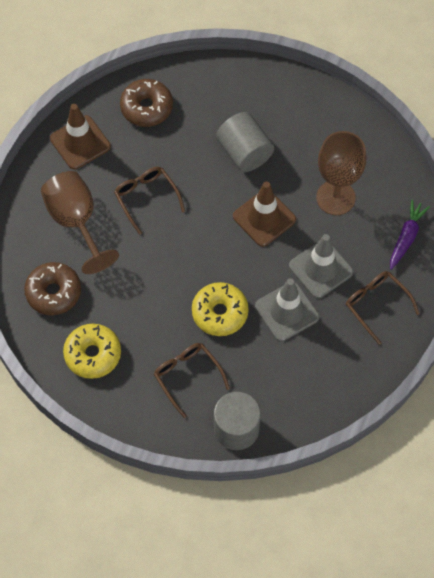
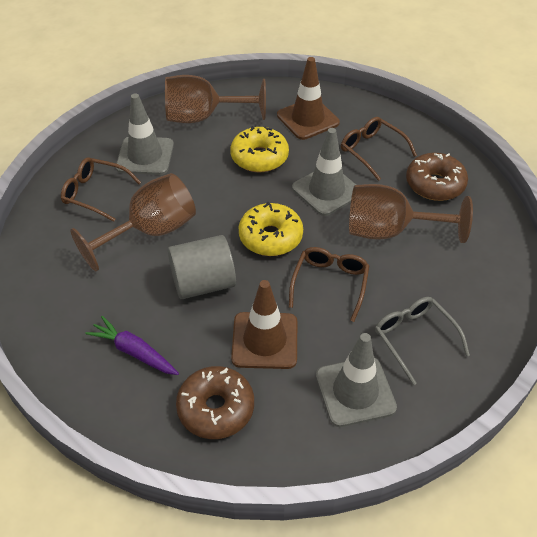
brown goblet: [41,171,119,274] [316,131,366,215] = 2 -> [70,173,196,271] [165,75,266,123] [349,184,473,243] = 3
grey cylinder: [214,392,261,450] [216,112,274,172] = 2 -> [168,235,236,299] = 1
grey glasses: none = 0 -> [375,297,470,385] = 1
grey traffic cone: [255,278,319,341] [289,234,353,298] = 2 -> [116,93,174,175] [292,128,356,216] [316,333,397,427] = 3

